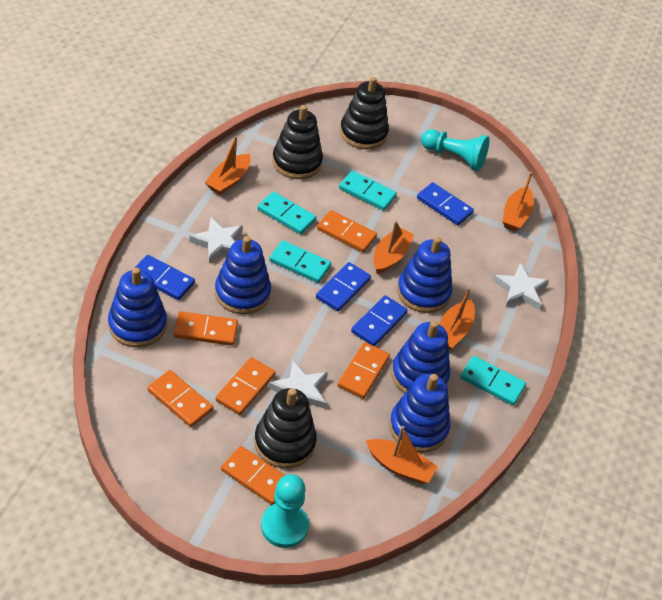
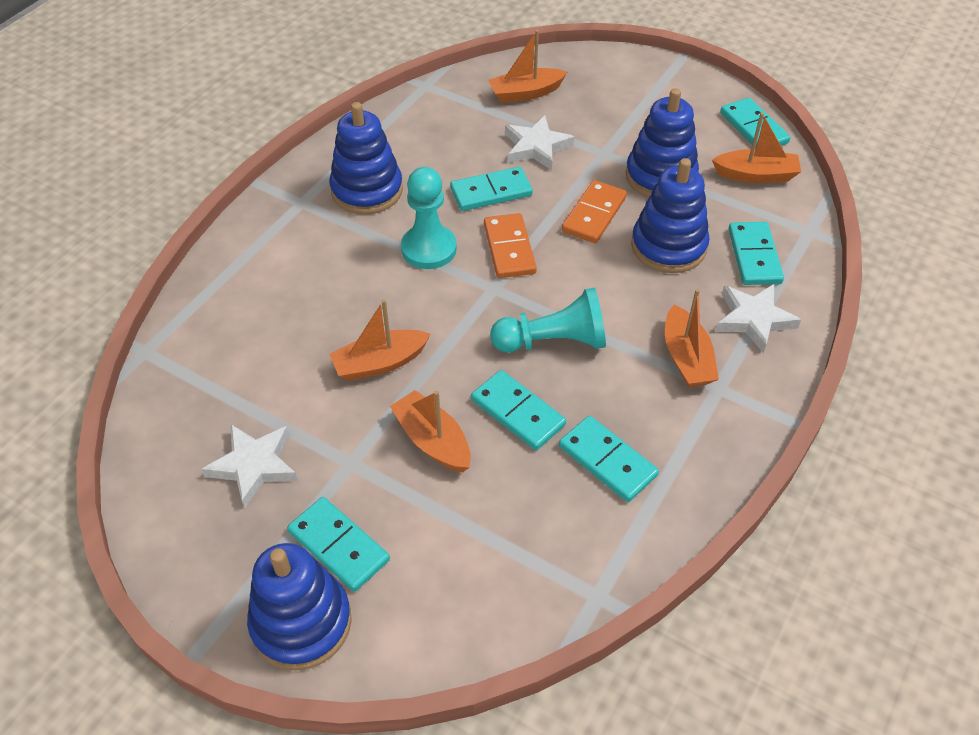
black stacking toy: [254,388,317,468] [272,105,323,179] [340,77,389,149] = 3 -> none = 0
blue domino: [132,255,195,300] [316,262,371,312] [351,295,407,346] [417,182,474,225] = 4 -> none = 0
blue stacking toy: [108,267,167,348] [215,236,271,314] [389,374,450,453] [391,321,450,393] [397,237,453,313] = 5 -> [247,543,352,670] [329,102,403,215] [625,88,699,197] [631,158,710,273] = 4
orange domino: [148,370,213,427] [174,311,238,346] [216,357,276,415] [221,446,285,505] [317,210,377,253] [337,342,390,399] = 6 -> [484,213,537,278] [562,180,627,243] = 2
turquoise domino: [257,192,316,234] [269,240,331,283] [339,171,397,211] [460,356,526,405] = 4 -> [287,497,390,592] [450,167,533,211] [471,370,566,450] [559,416,659,502] [720,98,790,148] [728,222,784,285] = 6

